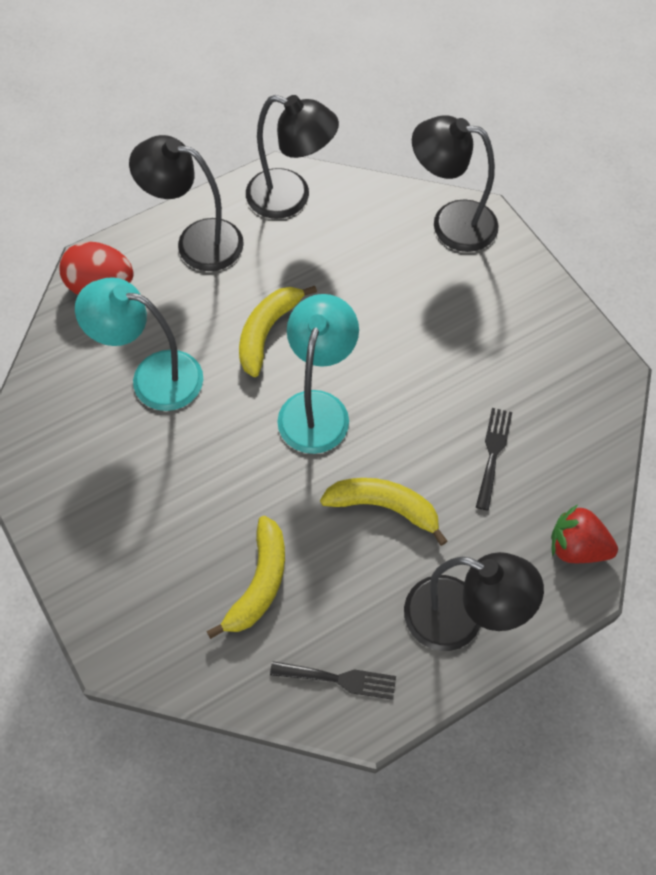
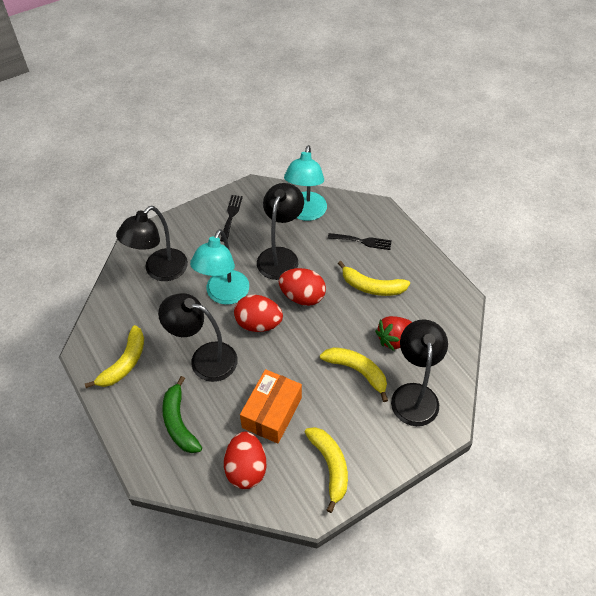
green banana: none = 0 -> [162,376,202,453] = 1
orange box: none = 0 -> [240,369,302,444] = 1
red egg: [59,241,133,295] = 1 -> [224,432,266,489] [234,295,283,332] [279,268,326,306] = 3
yellow banana: [207,516,285,639] [239,286,317,377] [320,478,448,546] = 3 -> [85,325,144,388] [305,427,348,513] [320,347,388,402] [338,261,410,296] = 4

